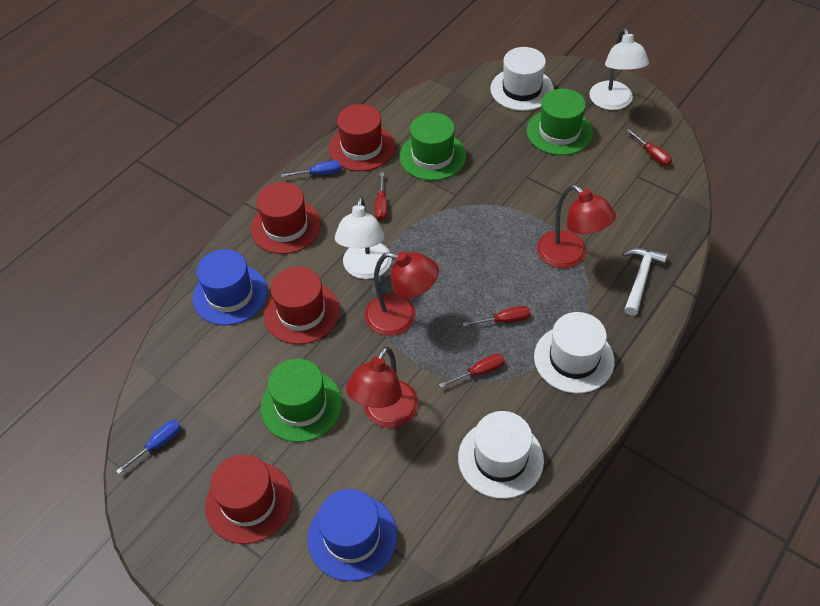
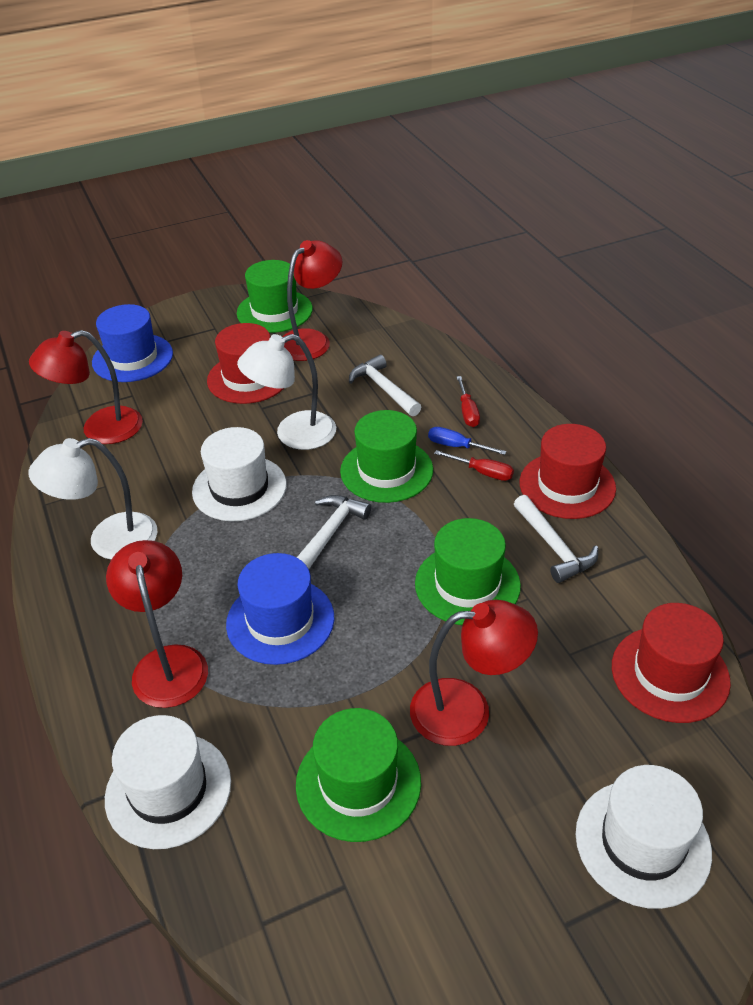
blue screwdriver: [116,420,181,474] [281,161,341,177] = 2 -> [428,427,507,455] = 1
green hat: [261,358,342,442] [399,113,466,181] [526,89,593,155] = 3 -> [237,260,313,333] [296,708,421,842] [340,410,433,503] [415,518,521,625] = 4
red hat: [205,454,293,544] [251,182,321,254] [264,267,340,344] [329,104,395,171] = 4 -> [207,323,284,404] [520,424,616,519] [612,603,731,723] = 3
red lamp: [346,346,419,428] [365,251,439,336] [537,185,616,268] = 3 -> [29,330,143,444] [106,540,208,708] [282,240,343,361] [410,600,538,746] = 4
red screwdriver: [375,172,387,221] [439,354,505,388] [463,306,530,327] [626,129,672,166] = 4 -> [434,450,514,481] [457,376,480,427] = 2
white hammer: [623,248,668,316] = 1 -> [297,495,371,569] [349,355,421,416] [514,495,598,583] = 3

